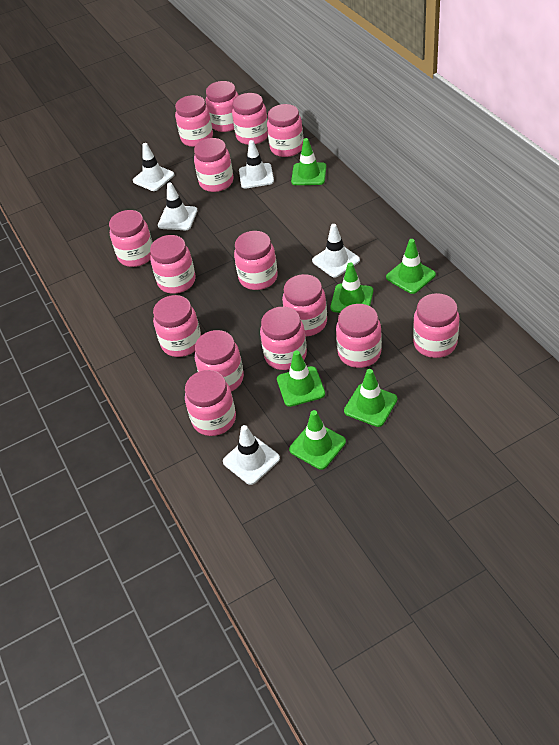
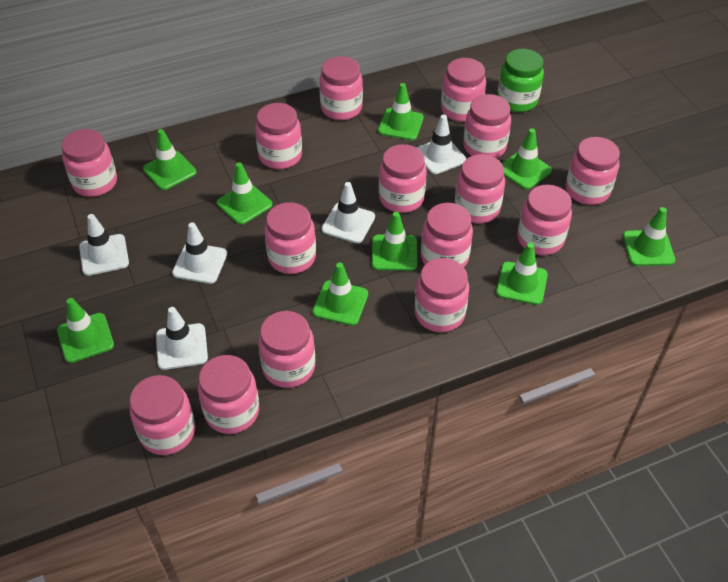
green jar: none = 0 -> [497,49,544,112] = 1
green traffic cone: [277,350,325,407] [289,410,346,470] [291,138,326,185] [330,262,373,313] [344,369,397,427] [386,239,436,294] = 6 -> [57,298,114,363] [143,129,196,190] [217,162,272,225] [312,263,368,326] [372,212,417,271] [378,83,424,140] [496,243,548,305] [502,128,552,189] [623,207,676,266] = 9

